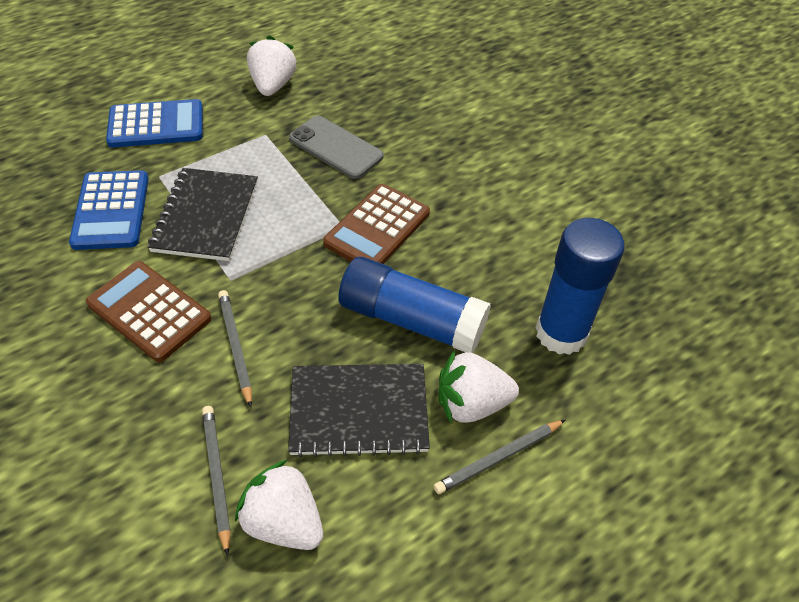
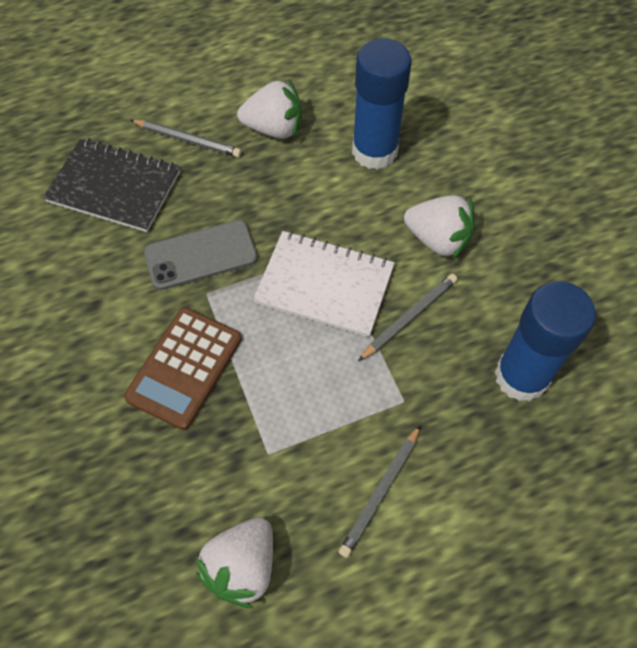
black notebook: [147,168,258,261] [288,364,430,457] = 2 -> [43,138,180,232] = 1
blue calculator: [69,170,149,250] [106,99,203,148] = 2 -> none = 0
brown calculator: [86,261,212,362] [323,184,430,264] = 2 -> [124,307,242,430] = 1
white notebook: none = 0 -> [253,231,395,337] = 1

